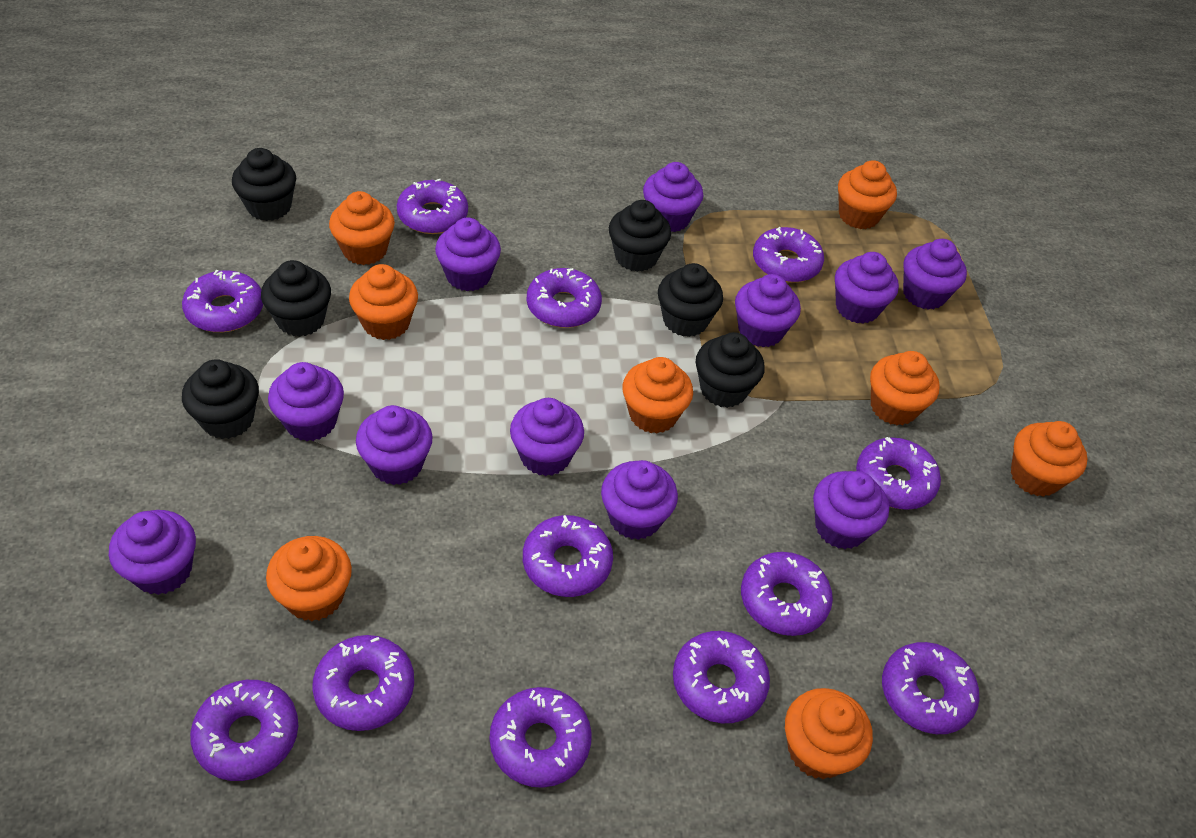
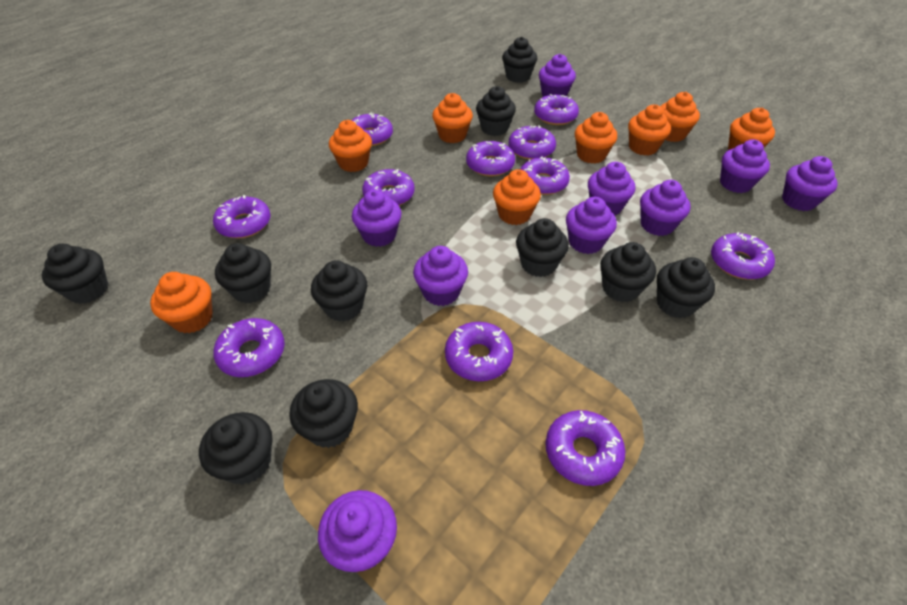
black cupcake: [182,359,259,439] [232,148,296,221] [261,260,331,337] [609,200,671,272] [658,263,723,337] [696,332,765,408] = 6 -> [42,244,108,304] [199,412,272,485] [215,243,271,303] [289,379,358,448] [311,260,367,322] [476,86,516,136] [502,37,537,83] [516,218,569,277] [600,242,656,302] [657,257,715,318] = 10
purple cupcake: [109,510,196,595] [268,362,344,441] [356,405,433,485] [435,217,501,291] [510,398,584,476] [601,460,678,540] [643,162,703,232] [735,274,801,348] [813,471,889,549] [835,252,899,324] [903,239,967,310] = 11 -> [318,490,397,572] [352,190,401,247] [413,246,468,306] [539,54,576,97] [566,197,617,254] [588,162,635,215] [640,180,691,236] [720,139,770,193] [782,156,838,211] = 9
purple donut: [182,270,263,332] [190,680,298,781] [312,635,414,731] [397,179,468,234] [490,687,592,788] [523,515,613,597] [527,268,602,328] [673,631,770,723] [741,552,833,636] [753,227,824,283] [856,437,941,510] [882,642,980,734] = 12 -> [213,195,270,238] [213,318,285,377] [352,113,393,146] [362,169,415,206] [445,322,513,381] [466,141,515,176] [508,125,556,160] [520,156,570,195] [534,94,579,125] [545,410,625,486] [711,232,775,280] = 11

